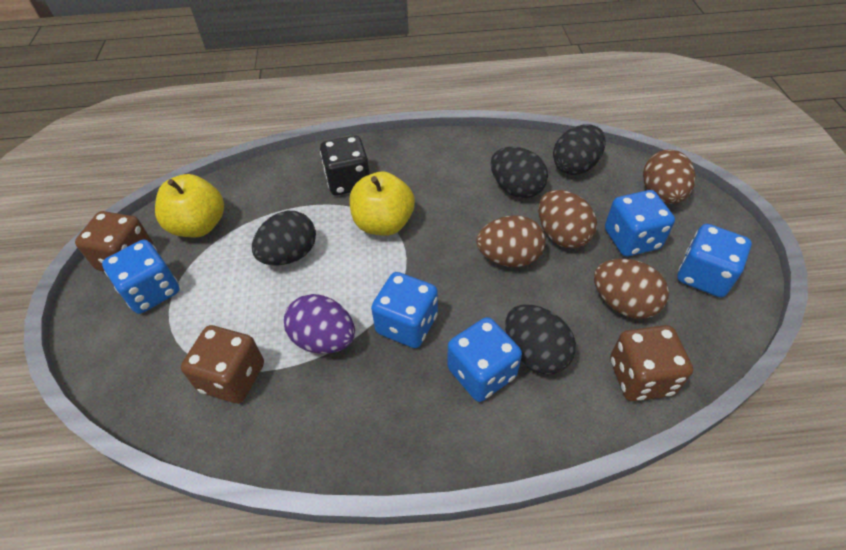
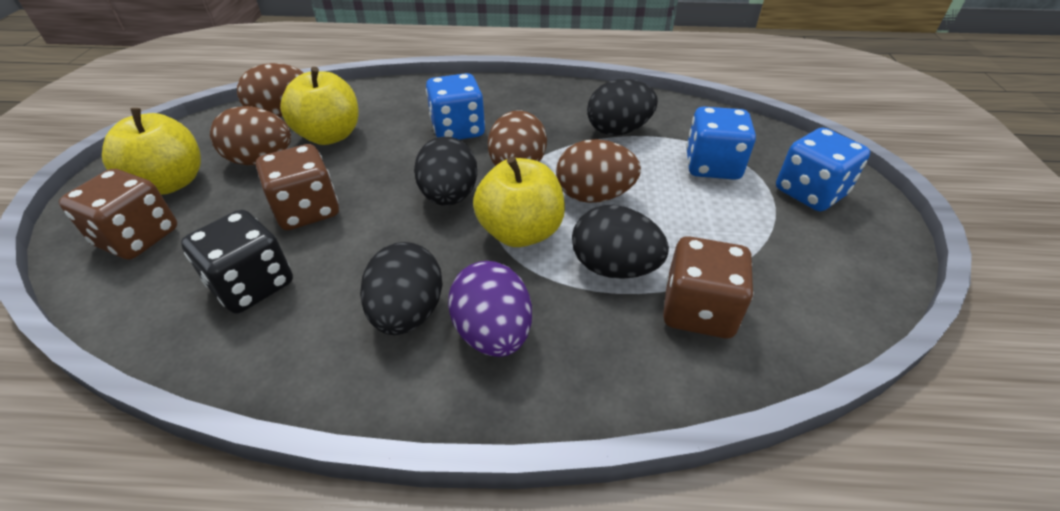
blue dice: [102,240,180,314] [371,272,438,348] [447,317,522,402] [605,190,675,256] [677,224,752,297] = 5 -> [426,73,485,140] [686,107,756,180] [776,128,870,211] = 3
yellow apple: [155,174,224,237] [349,171,415,236] = 2 -> [102,108,201,195] [280,67,359,145] [473,157,565,247] = 3

